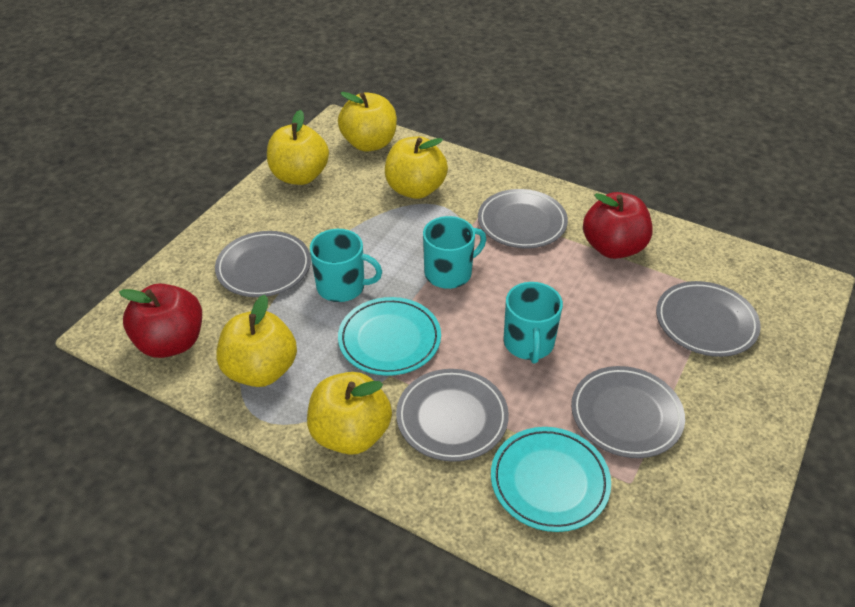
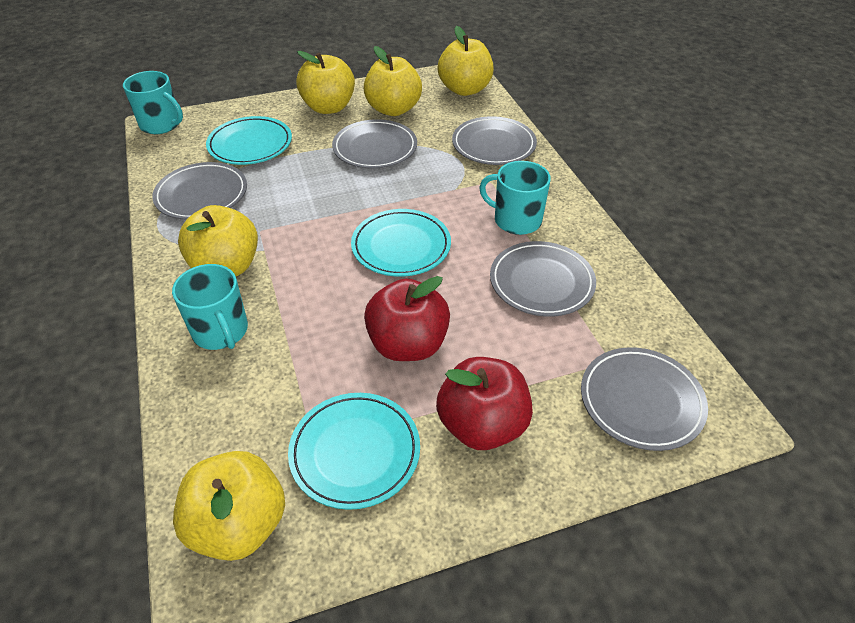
turquoise plate: [338,297,441,376] [491,427,611,532] = 2 -> [206,116,292,165] [288,393,420,510] [351,209,451,277] = 3

